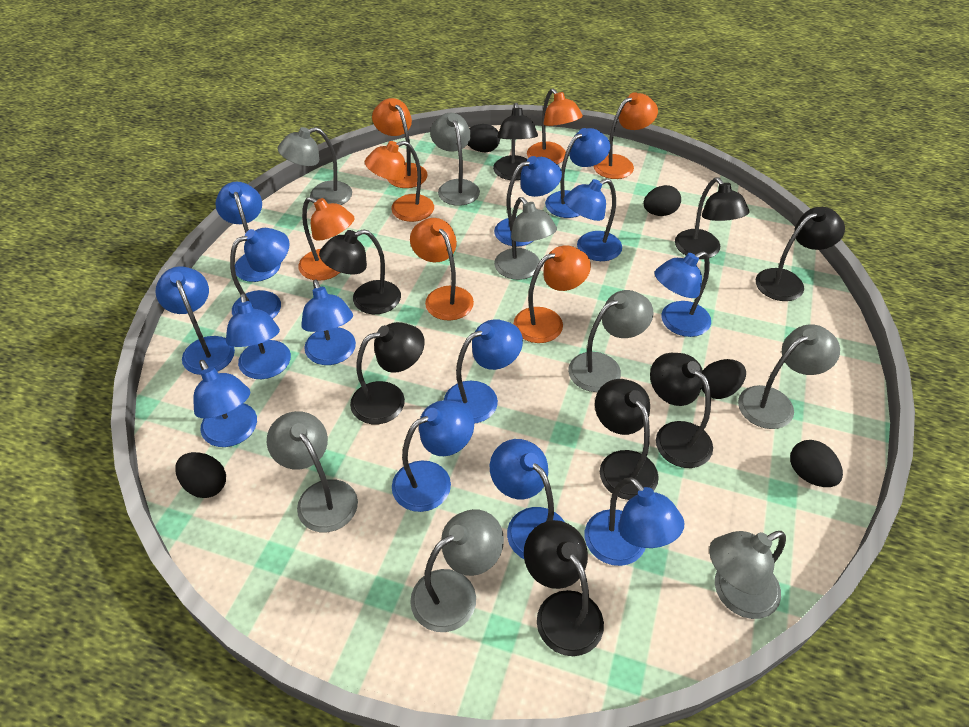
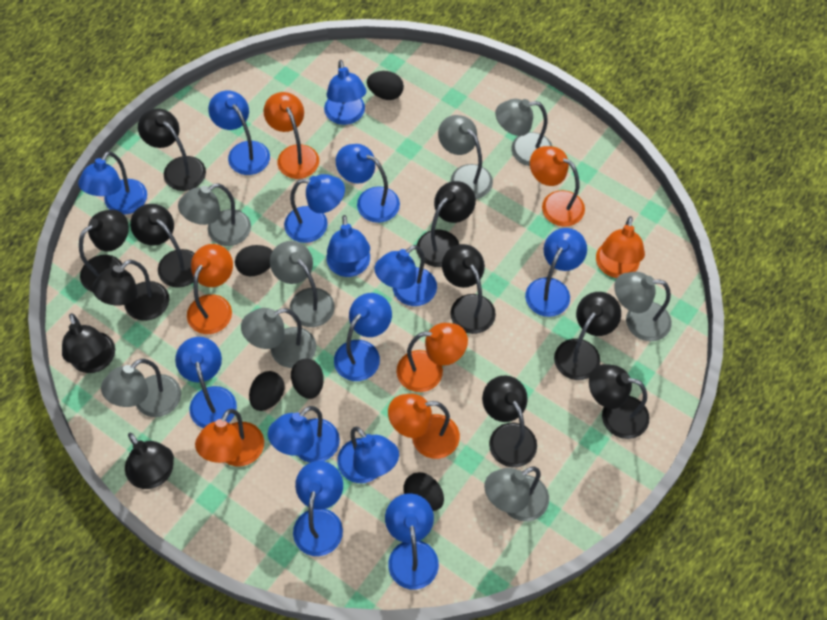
black lamp: [319,229,401,314] [350,322,425,424] [493,103,538,181] [524,520,604,656] [595,379,659,500] [650,353,713,468] [675,178,750,259] [756,207,845,301] = 8 -> [62,313,115,373] [79,209,129,292] [92,260,169,321] [125,432,174,489] [130,204,195,288] [138,108,206,191] [417,181,476,267] [442,244,496,334] [482,375,537,468] [554,292,621,380] [589,364,649,439] = 11

